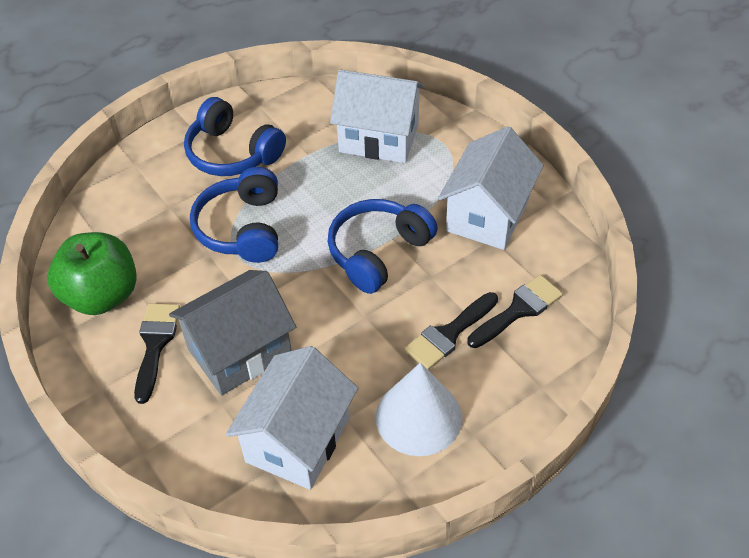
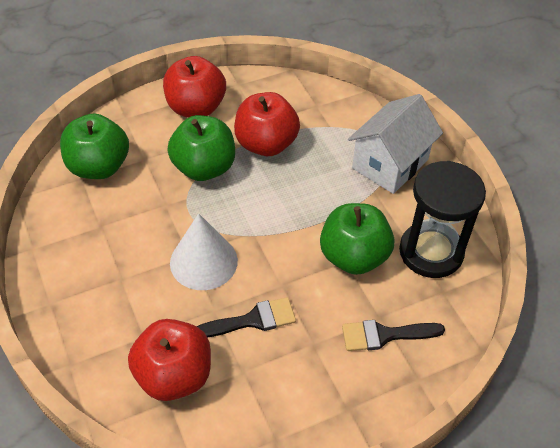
black brush: [134,303,180,404] [405,292,498,370] [467,275,563,348] = 3 -> [197,297,296,338] [342,320,445,351] = 2
black hourglass: none = 0 -> [399,161,486,278] = 1
blue headphones: [184,97,286,176] [190,167,278,263] [327,199,438,294] = 3 -> none = 0
green apple: [48,232,137,315] = 1 -> [60,113,129,179] [167,115,235,181] [320,203,394,275] = 3
grey house: [169,270,296,395] = 1 -> none = 0
red apple: none = 0 -> [128,319,211,401] [163,56,226,117] [234,92,300,156] = 3
white house: [226,346,358,490] [330,70,425,163] [438,126,544,250] = 3 -> [348,94,443,194] = 1

